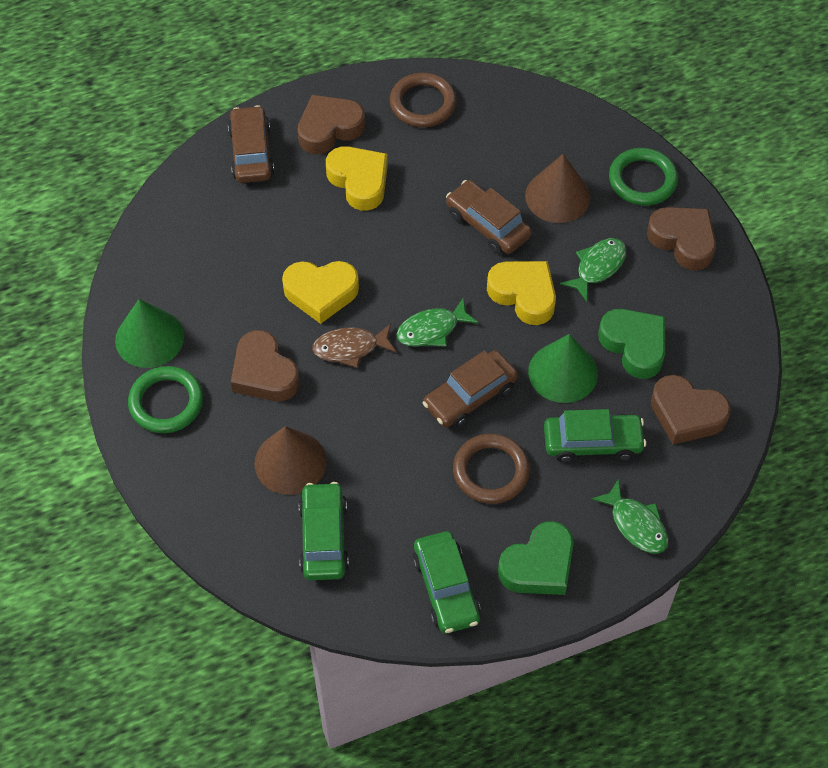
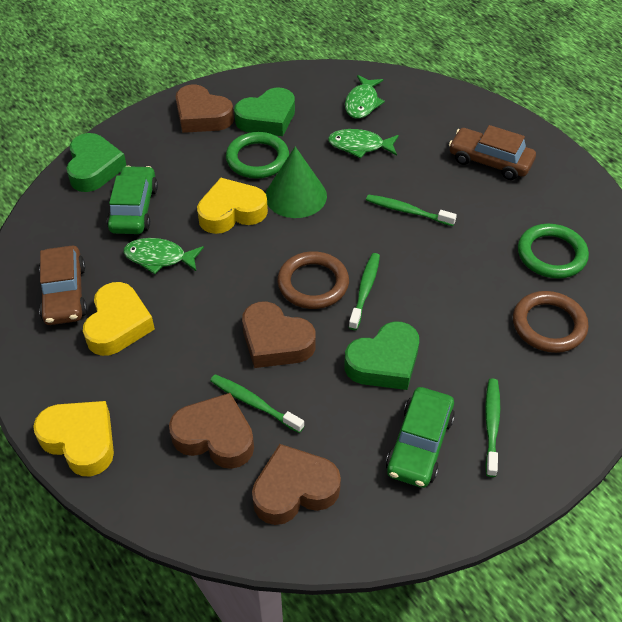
brown car: [228,105,274,183] [423,350,518,428] [446,180,532,254] = 3 -> [39,246,87,325] [449,125,536,180] = 2
brown cone: [254,426,327,495] [525,154,590,223] = 2 -> none = 0
brown fish: [312,324,397,368] = 1 -> none = 0
green car: [299,482,349,580] [413,531,481,633] [544,409,646,462] = 3 -> [107,166,158,234] [386,387,455,488] = 2
green cone: [115,299,184,368] [528,334,598,403] = 2 -> [266,147,327,218] = 1
green heart: [498,521,574,595] [598,309,665,379] = 2 -> [67,133,127,192] [234,87,295,136] [344,321,419,390] = 3
green toothbrush: none = 0 -> [210,374,304,433] [348,253,380,330] [366,194,457,226] [485,378,500,477] = 4

